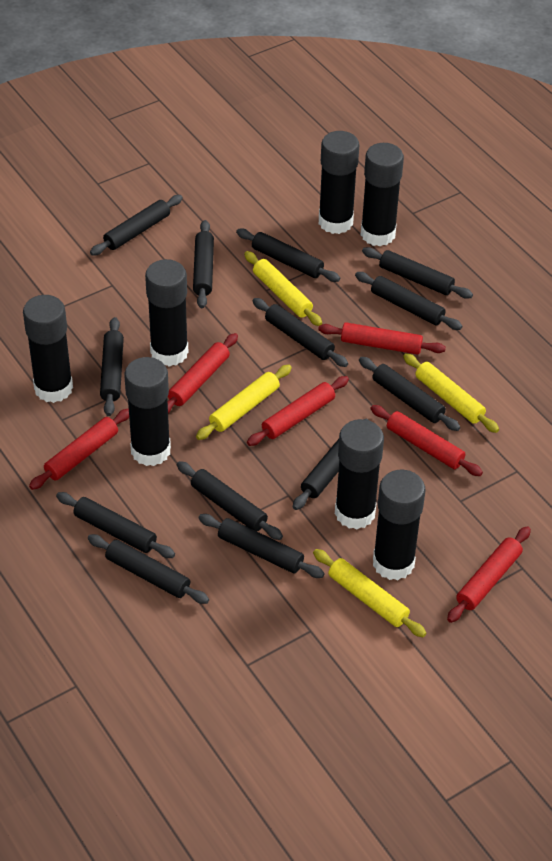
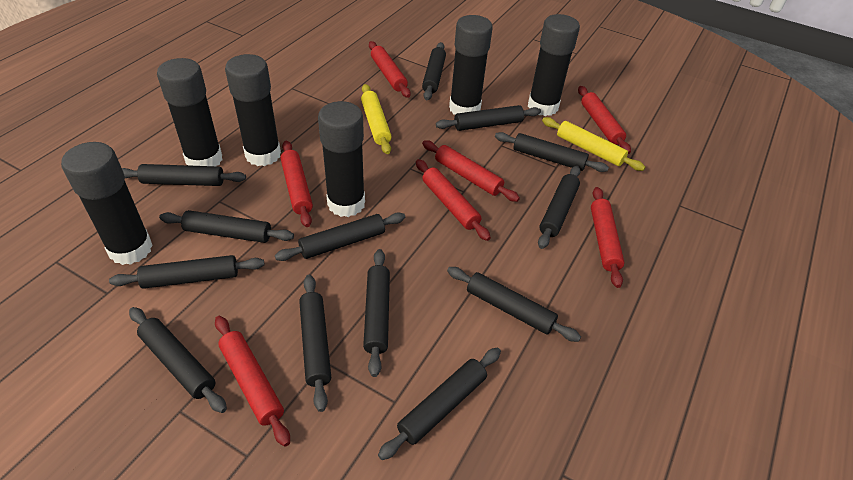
black glue stick: [23,295,73,403] [124,357,171,466] [145,259,188,367] [319,131,359,234] [335,419,384,529] [361,143,404,246] [373,470,426,580] = 7 -> [61,142,153,265] [157,58,222,166] [225,54,281,166] [318,101,365,217] [449,15,493,115] [528,14,580,116] = 6
red rolling pin: [29,409,129,490] [168,333,238,413] [247,376,349,446] [318,322,446,355] [370,405,483,476] [447,526,531,623] = 6 -> [215,316,290,447] [281,141,313,227] [369,41,411,98] [416,159,491,241] [422,140,520,202] [578,86,631,154] [591,187,625,288] = 7
yellow rolling pin: [196,365,292,440] [244,251,322,326] [313,549,426,637] [403,353,499,433] = 4 -> [361,84,391,154] [542,117,645,171] = 2

